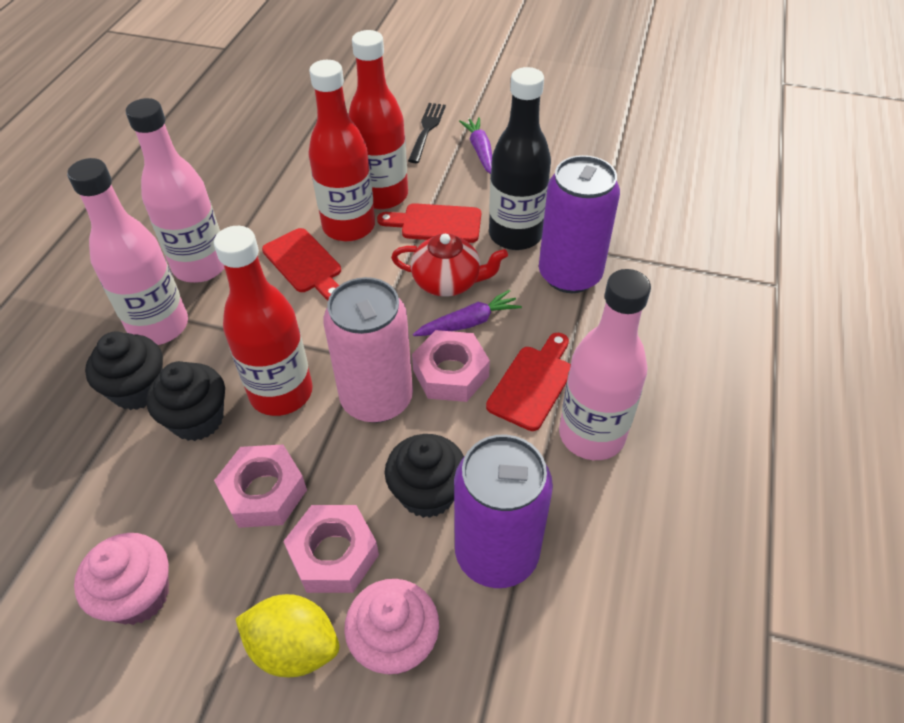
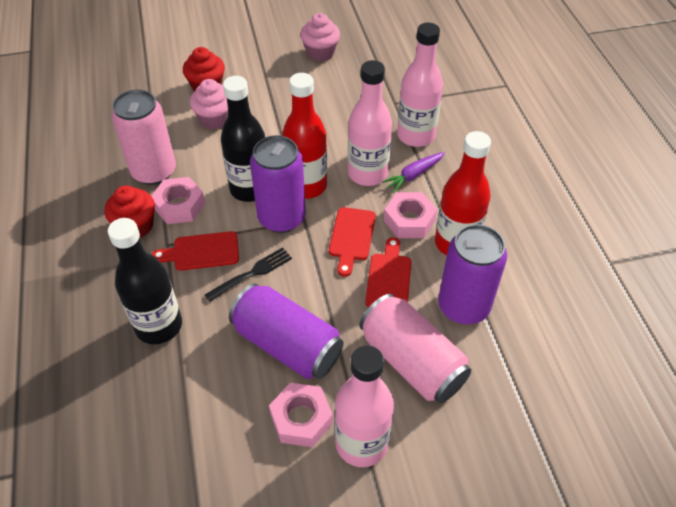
black bottle: [489,67,551,250] = 1 -> [108,218,182,344] [221,76,265,202] = 2
black cupcake: [85,331,163,410] [146,361,225,441] [385,434,464,518] = 3 -> none = 0
pink can: [323,277,413,423] = 1 -> [111,89,176,185] [360,294,471,403] = 2
purple can: [454,435,553,588] [539,155,620,293] = 2 -> [229,283,343,379] [250,135,306,233] [438,224,507,324] = 3
purple carrot: [413,290,522,336] [459,117,492,174] = 2 -> [382,152,445,193] = 1
red bottle: [214,226,313,416] [308,60,375,242] [348,30,408,209] = 3 -> [282,73,327,199] [435,131,491,255] = 2
red cupcake: none = 0 -> [105,185,155,237] [183,47,225,91] = 2
red teapot: [391,233,508,297] = 1 -> none = 0
yellow lemon: [235,594,339,677] = 1 -> none = 0

